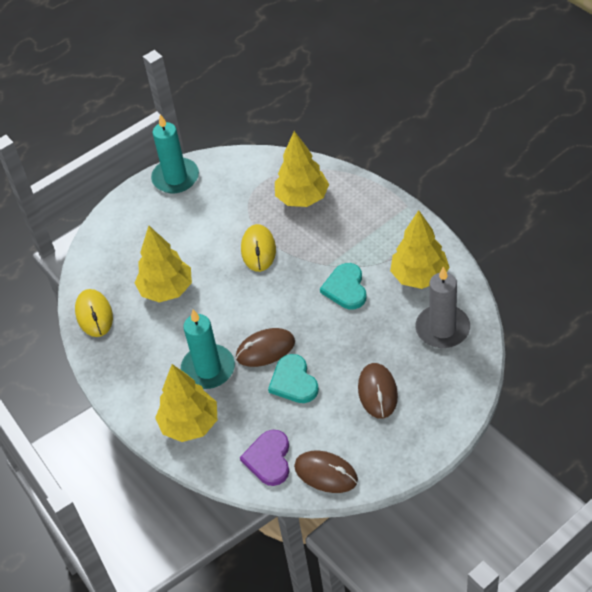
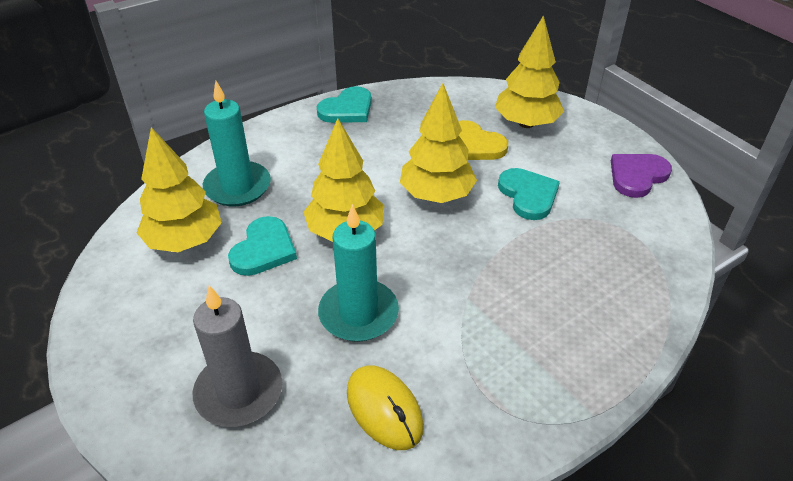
brown mouse: [236,328,295,367] [294,450,358,493] [358,363,398,419] = 3 -> none = 0
turquoise heart: [268,354,319,403] [320,263,366,309] = 2 -> [228,216,297,276] [317,86,372,123] [498,168,560,220] = 3
yellow heart: none = 0 -> [459,120,508,160] = 1
yellow mouse: [75,289,113,337] [241,224,276,272] = 2 -> [347,366,424,450] = 1

